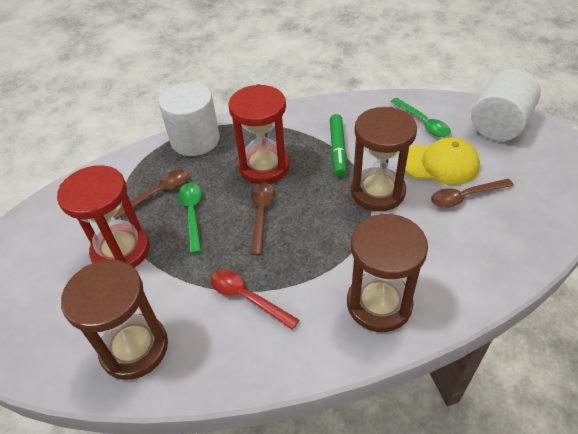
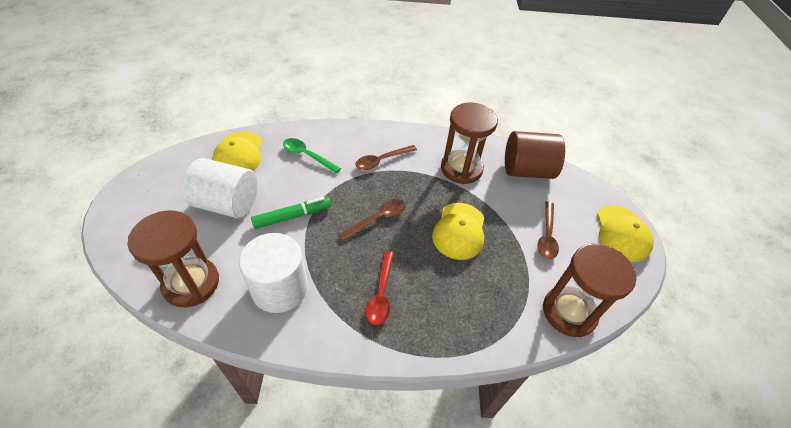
brown cylinder: none = 0 -> [505,131,565,179] = 1
green spoon: [178,183,202,254] [391,98,451,137] = 2 -> [283,138,341,173] = 1
red hourglass: [57,165,150,268] [228,84,290,184] = 2 -> none = 0
yellow cap: [405,137,480,185] = 1 -> [212,132,263,171] [432,203,484,260] [597,205,654,262] = 3

